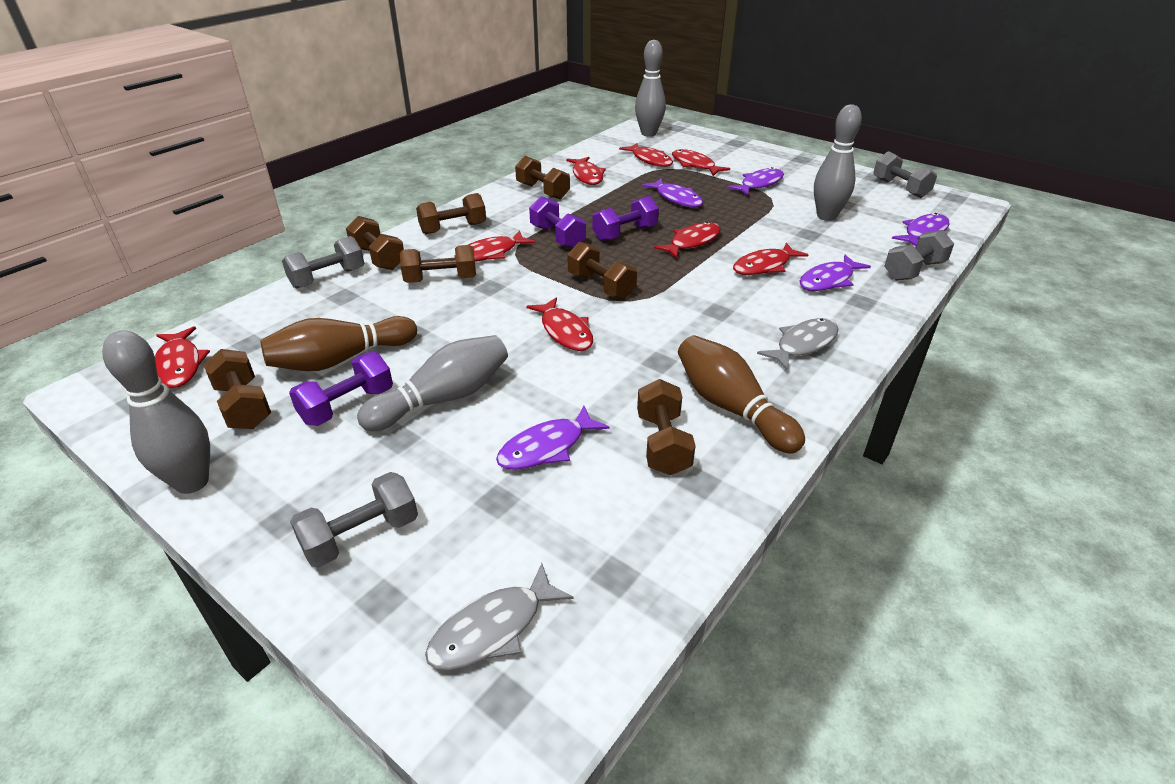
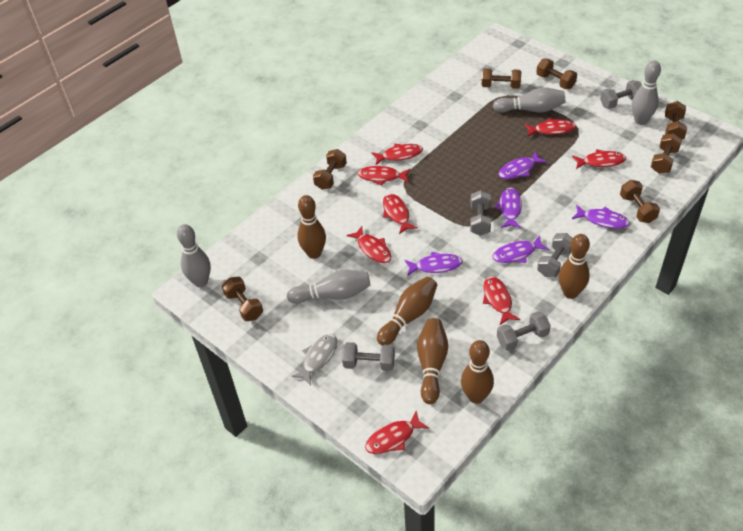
brown bowling pin: [260,316,417,371] [678,335,805,454] = 2 -> [297,195,326,259] [377,276,437,346] [417,318,448,404] [461,340,494,404] [559,234,590,299] = 5
grey dumbbell: [282,236,364,288] [290,472,418,568] [873,151,937,198] [884,230,954,281] = 4 -> [342,342,395,371] [470,190,491,236] [497,311,551,351] [537,233,573,277] [600,80,642,109] = 5
grey fish: [425,563,574,670] [757,318,839,371] = 2 -> [292,334,337,385] = 1
purple dumbbell: [289,352,393,426] [529,196,586,248] [592,196,659,241] = 3 -> none = 0

